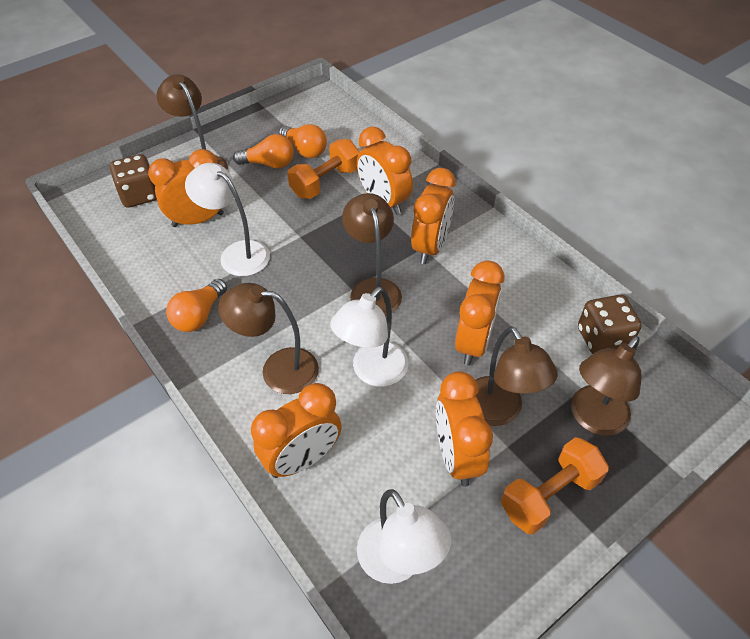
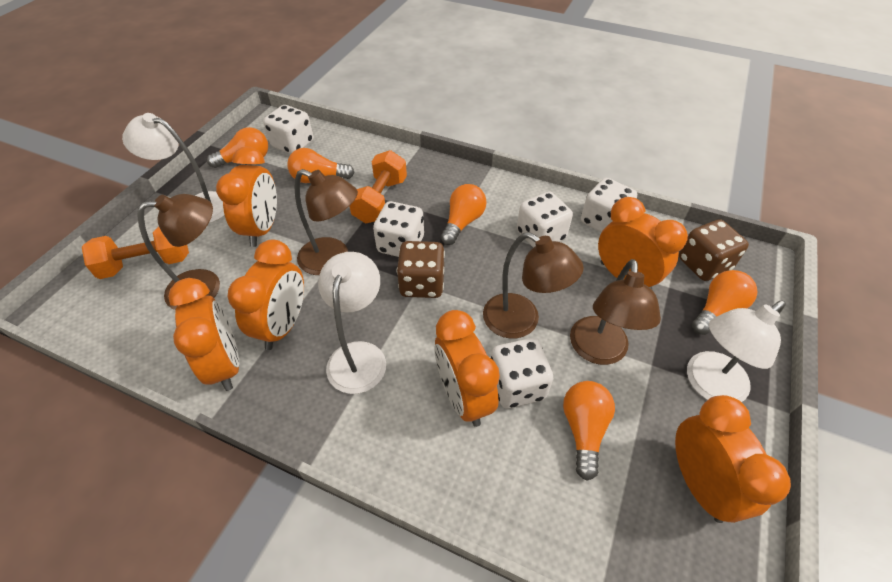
brown lamp: [156,75,228,170] [218,283,319,394] [342,193,402,316] [476,326,558,426] [571,336,642,436] = 5 -> [137,194,220,310] [295,169,358,275] [483,232,584,339] [570,259,661,365] = 4
orange light bulb: [166,279,227,332] [233,134,294,169] [279,124,327,158] = 3 -> [207,127,268,168] [287,148,355,183] [441,184,487,245] [563,381,615,481] [692,270,757,335] = 5
white dice: none = 0 -> [263,105,313,154] [373,201,424,257] [491,338,553,408] [517,191,573,248] [581,178,637,233] = 5

